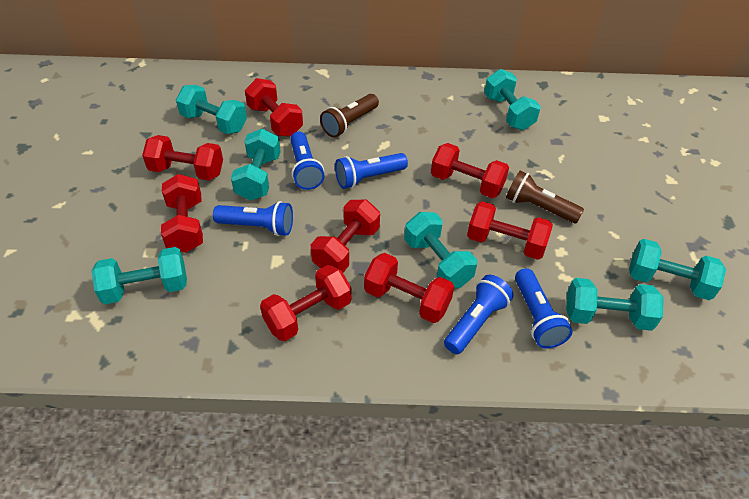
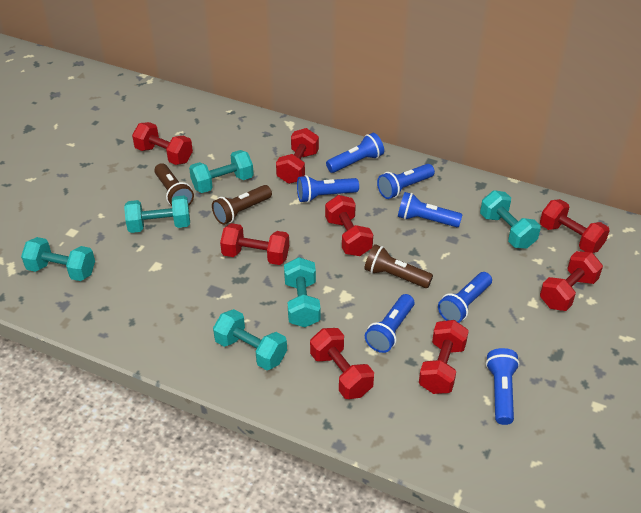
blue flashlight: [213,201,293,236] [290,132,324,190] [335,153,408,189] [444,275,514,354] [515,268,573,349] = 5 -> [297,175,359,203] [326,133,384,173] [365,294,414,353] [377,164,435,199] [398,192,463,227] [438,272,492,323] [486,348,520,425] = 7
brown flashlight: [320,94,379,137] [506,171,584,223] = 2 -> [154,163,194,206] [212,185,272,225] [364,244,433,288] = 3
turquoise dumbbell: [91,247,187,304] [176,85,247,134] [231,129,281,201] [404,212,477,288] [484,69,541,130] [566,278,664,331] [629,239,726,300] = 7 -> [21,237,95,281] [124,196,190,233] [189,150,254,193] [213,309,287,370] [284,257,320,327] [480,190,541,249] = 6

